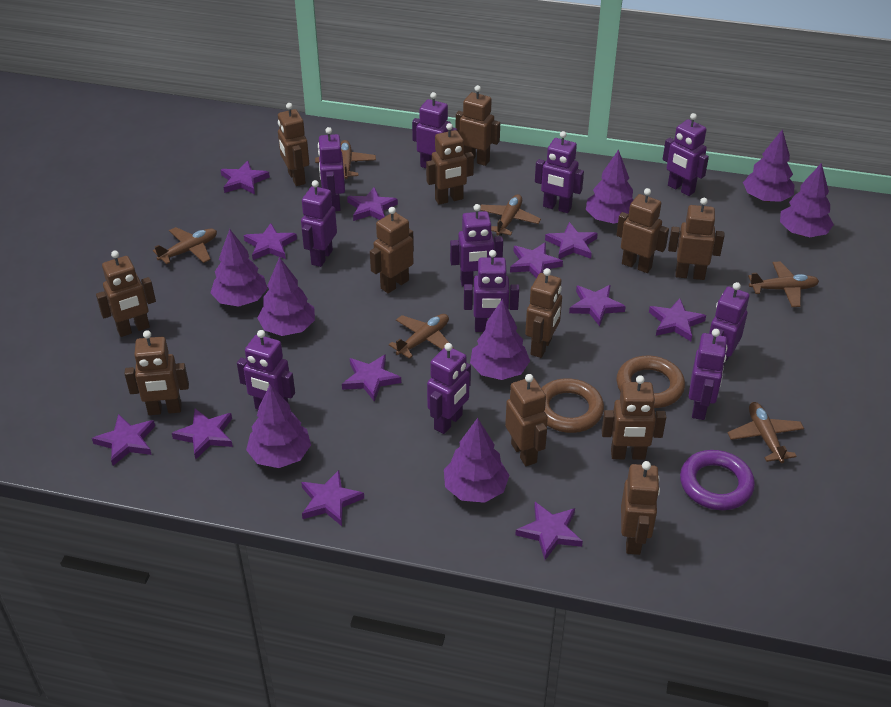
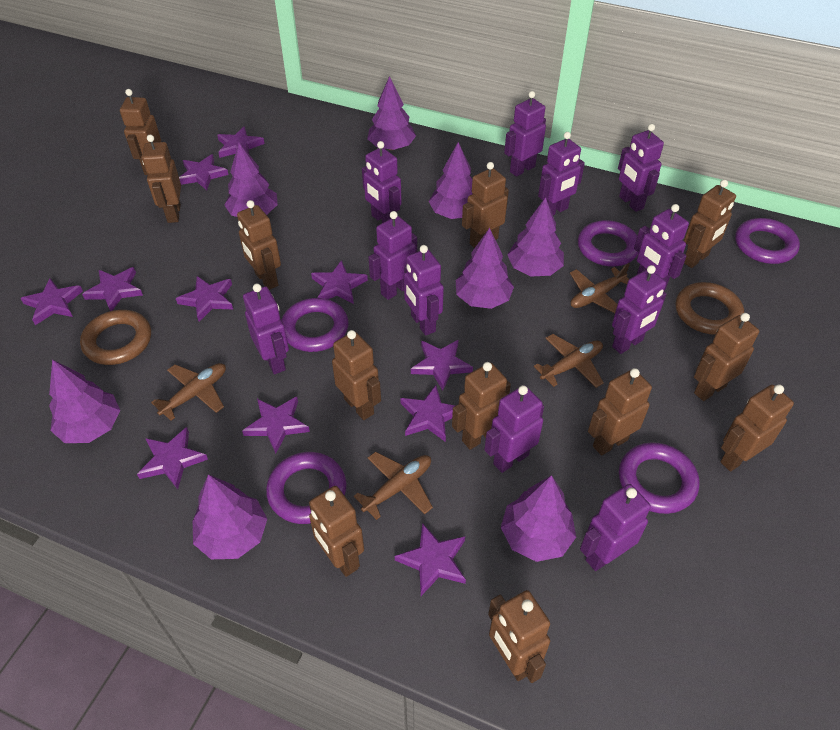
brown plane: [153,227,217,264] [315,140,376,179] [389,314,454,359] [480,194,541,236] [727,402,804,463] [748,261,819,307] = 6 -> [151,363,226,420] [354,452,433,520] [534,334,604,388] [570,263,630,313] = 4
purple ring: [680,450,755,510] = 1 -> [266,452,347,524] [281,298,349,352] [578,220,638,266] [619,442,699,514] [735,218,800,264] = 5
purple star: [92,414,155,466] [172,409,233,460] [220,160,270,194] [244,223,297,260] [301,470,364,526] [342,354,401,401] [347,187,398,221] [510,242,563,278] [515,502,583,560] [545,222,598,259] [569,285,626,326] [649,298,706,341] = 12 -> [20,278,83,325] [82,267,143,311] [137,427,208,489] [176,276,233,322] [179,154,228,190] [217,127,265,158] [242,397,310,454] [311,260,368,304] [395,523,466,596] [400,385,455,442] [411,340,473,391] = 11

